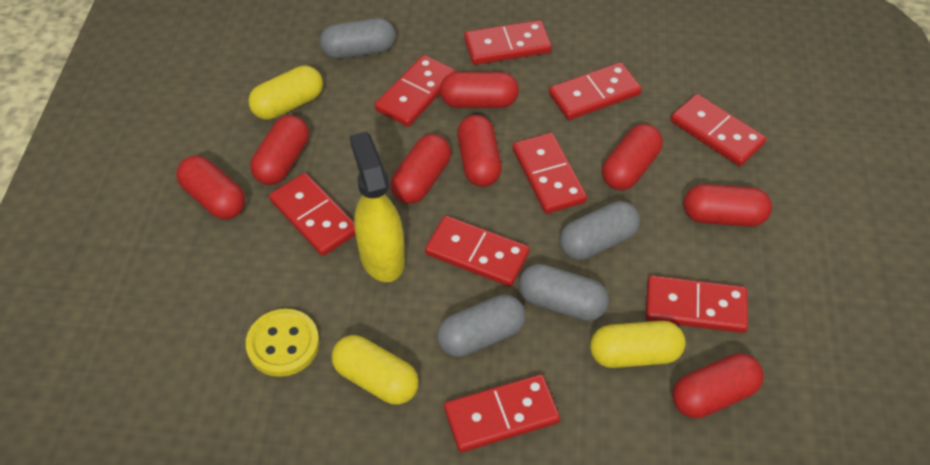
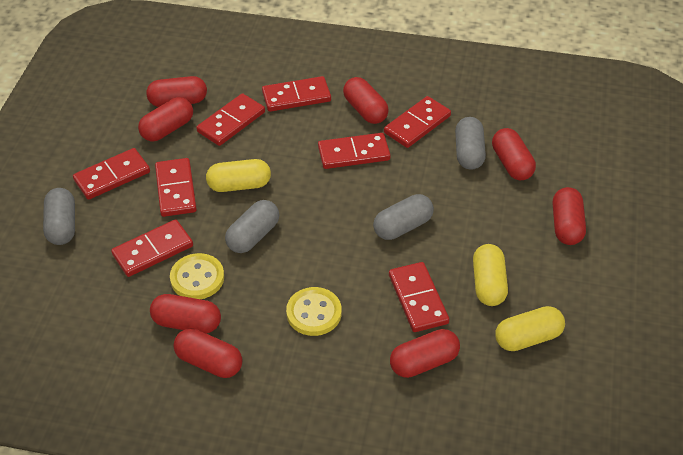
red domino: [269,173,355,256] [375,55,456,127] [425,216,530,287] [444,374,560,452] [464,20,552,65] [513,133,587,214] [549,62,642,120] [646,275,748,333] [671,94,766,166] = 9 -> [73,148,150,200] [111,219,193,277] [155,158,197,217] [196,93,265,146] [262,76,331,112] [318,133,391,169] [384,96,451,148] [389,262,449,332] = 8
yellow button: [246,309,319,377] = 1 -> [170,253,224,299] [286,287,342,336] = 2
yellow spray bottle: [350,132,405,282] = 1 -> none = 0

